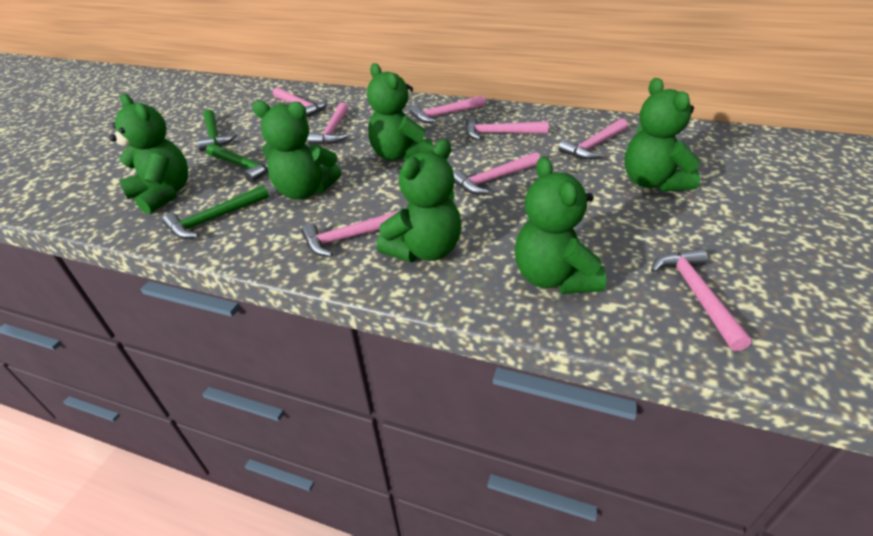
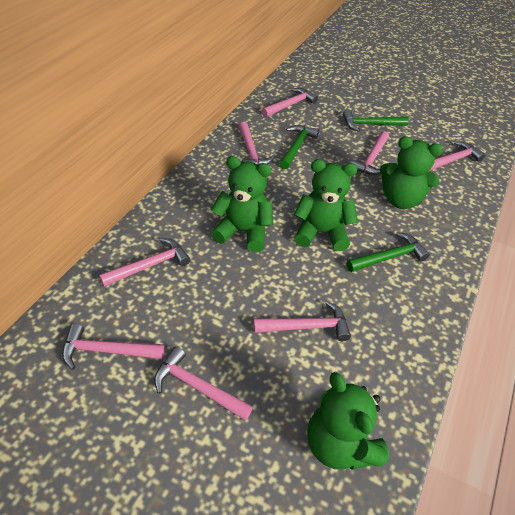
green teddy bear: [110,94,188,214] [252,100,341,200] [367,63,434,161] [377,139,461,262] [515,157,606,294] [624,78,700,192] = 6 -> [211,156,273,252] [293,159,358,251] [307,372,389,470] [380,136,443,209] = 4

